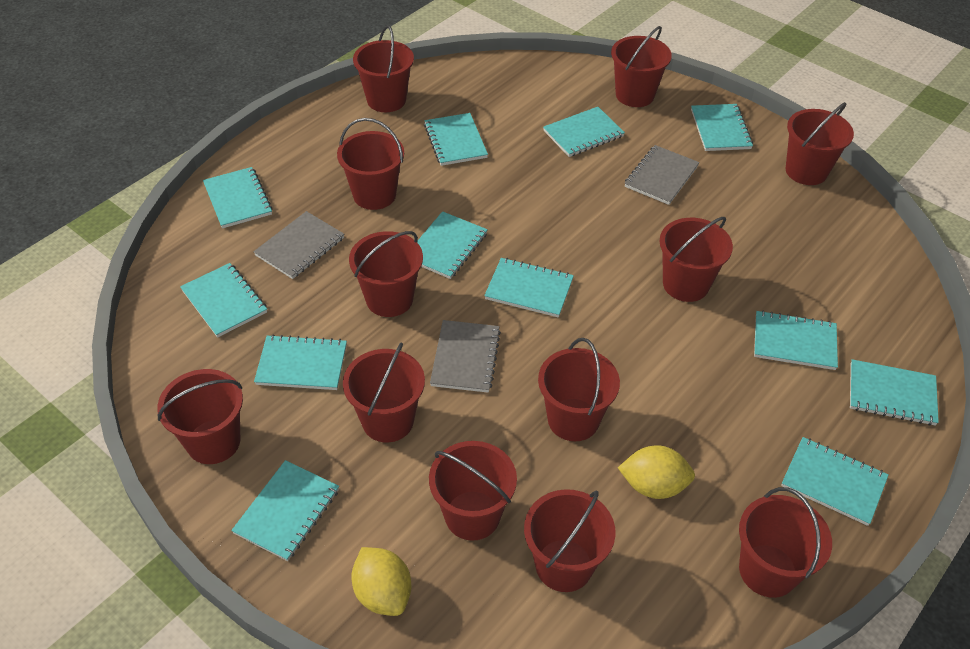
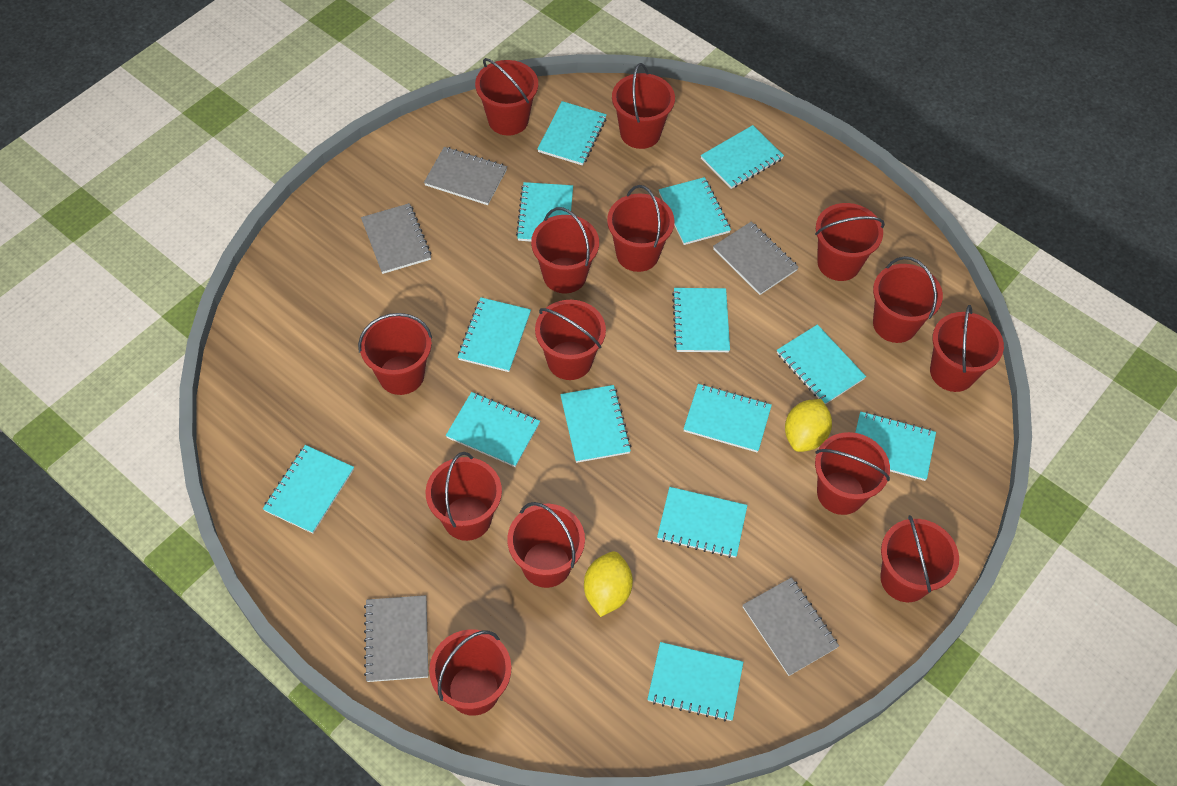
grey notebook: [254,211,344,279] [430,320,501,393] [624,145,699,205] = 3 -> [361,203,431,274] [364,595,428,682] [424,147,507,205] [713,222,799,295] [743,577,839,676] = 5
red bucket: [157,369,243,464] [337,118,404,210] [343,343,425,442] [349,231,423,317] [353,25,414,112] [429,441,517,541] [524,489,616,592] [538,338,620,441] [611,26,672,107] [659,217,733,302] [739,487,832,598] [786,102,854,185] = 12 -> [358,313,432,395] [425,452,502,541] [429,629,511,716] [475,58,538,136] [507,502,585,588] [531,207,599,293] [535,300,606,380] [607,185,675,272] [612,63,675,149] [815,203,885,281] [815,432,890,515] [873,256,943,343] [880,515,959,602] [930,305,1004,392] = 14
turquoise notebook: [180,263,267,338] [203,167,273,228] [231,460,339,561] [254,334,347,390] [417,211,488,279] [424,113,488,166] [484,258,574,317] [543,107,625,157] [691,104,753,151] [754,310,838,370] [781,437,889,526] [850,359,939,426] = 12 -> [263,445,354,534] [446,392,540,467] [458,297,531,372] [516,182,573,241] [538,101,607,166] [560,385,631,463] [647,642,743,722] [657,487,747,558] [659,177,731,245] [672,288,730,352] [684,384,772,452] [701,125,784,189] [777,324,866,405] [855,411,936,481] = 14

